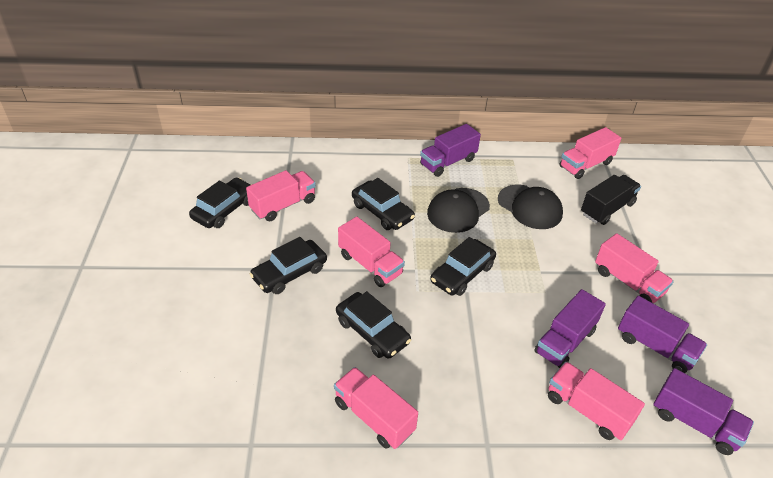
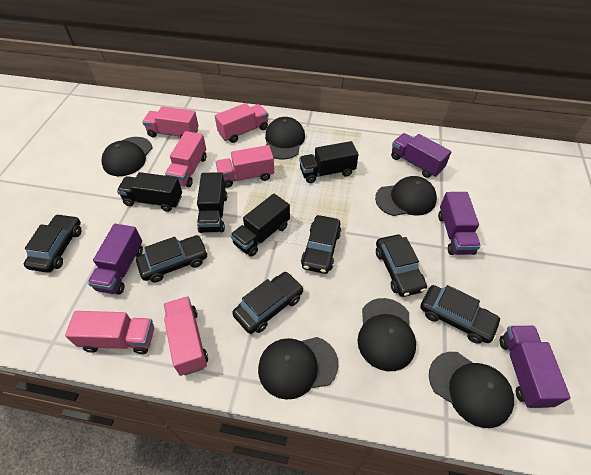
black cap: [427,188,490,233] [498,184,563,229] = 2 -> [101,137,152,176] [258,337,339,400] [265,117,305,159] [357,298,416,371] [375,176,437,216] [429,352,514,428] = 6
black car: [189,178,252,228] [250,237,327,294] [336,291,411,359] [352,178,415,230] [430,237,496,296] = 5 -> [24,214,81,273] [136,235,208,282] [232,272,304,334] [301,215,341,274] [376,235,427,297] [420,285,502,344] = 6
black truck: [581,175,641,225] = 1 -> [117,172,182,212] [197,172,227,233] [230,194,290,257] [299,141,359,183] = 4

